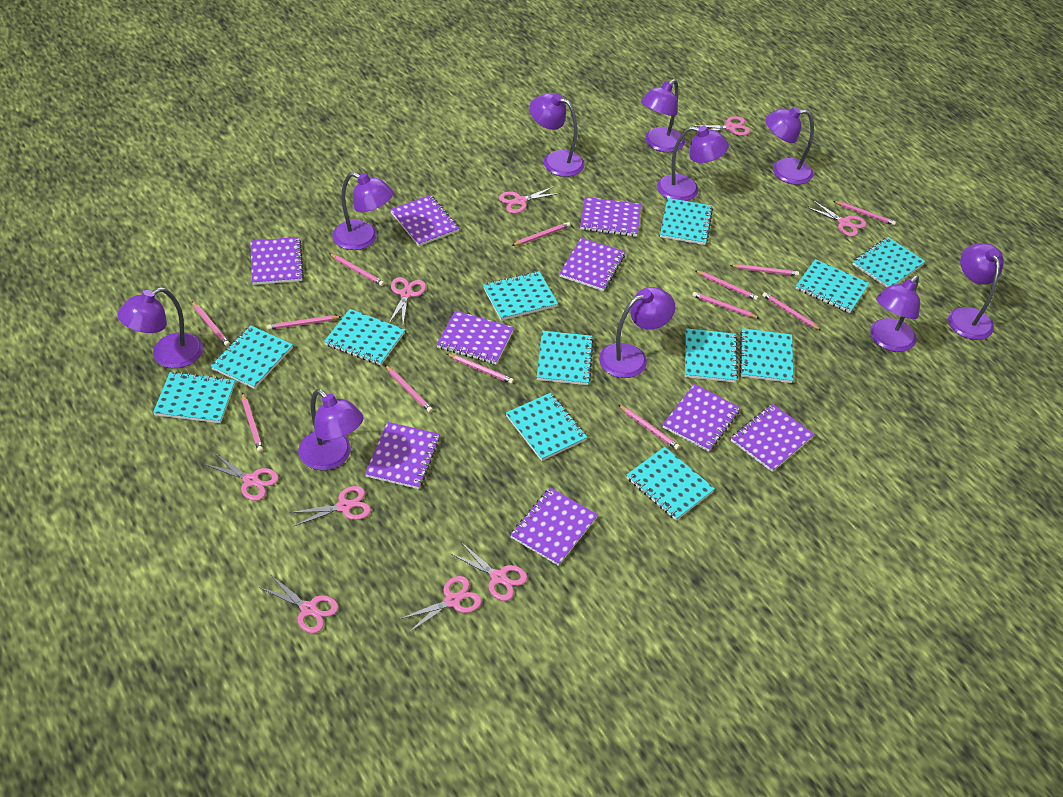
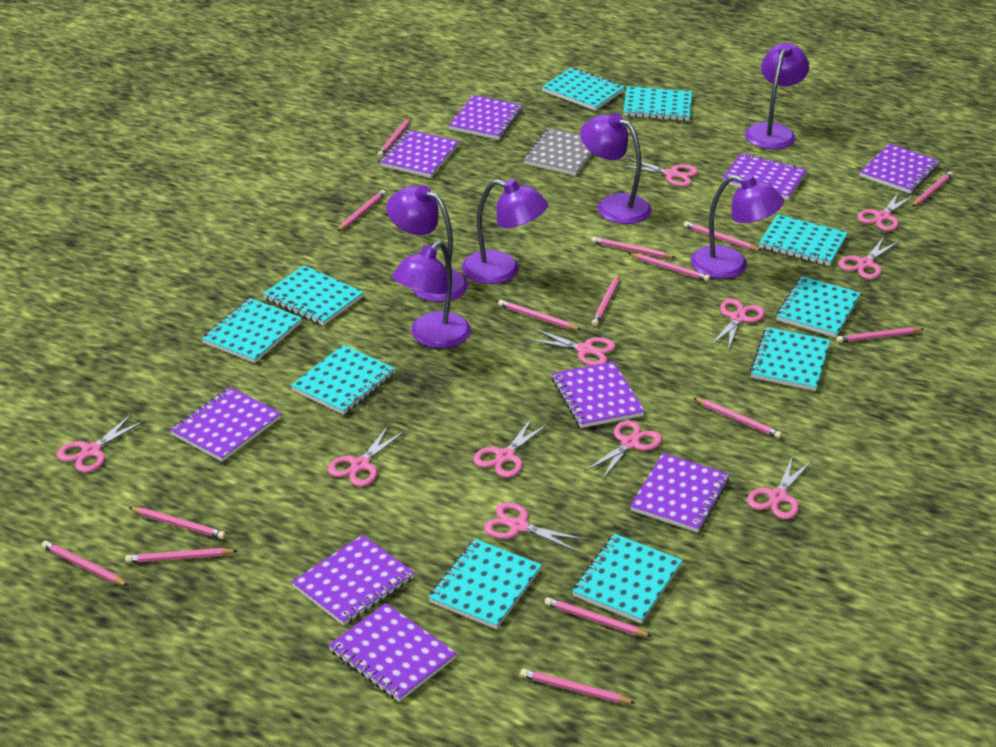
grey notebook: none = 0 -> [524,128,592,176] = 1
pink pencil: [192,301,230,347] [242,393,263,452] [267,316,342,330] [329,253,384,286] [385,365,433,413] [447,354,514,384] [512,222,570,246] [619,405,680,450] [692,292,759,318] [695,270,758,301] [730,264,799,276] [762,292,822,331] [833,201,896,226] = 13 -> [41,541,129,586] [125,548,237,563] [129,507,226,539] [337,190,386,231] [377,118,411,157] [498,300,581,330] [520,669,635,704] [544,597,652,637] [591,236,676,258] [592,274,620,326] [628,253,710,281] [683,221,762,251] [694,398,782,439] [837,327,923,343] [912,172,953,207] = 15
pink scissors: [204,453,279,501] [259,574,339,633] [290,486,371,526] [389,277,426,324] [400,576,482,633] [451,542,527,601] [499,186,561,214] [695,116,750,136] [807,200,866,237] = 9 -> [57,413,146,473] [328,426,405,487] [473,418,548,478] [484,502,586,552] [526,328,616,366] [585,420,662,480] [620,157,698,187] [711,299,765,351] [747,455,812,519] [838,237,899,279] [857,192,914,231] = 11
purple lamp: [117,287,203,368] [298,389,363,471] [332,172,393,250] [529,93,585,177] [599,287,675,378] [641,79,685,152] [657,126,729,201] [765,107,814,185] [870,275,920,352] [948,243,1004,340] = 10 -> [386,185,468,302] [392,241,471,348] [462,179,548,284] [580,113,652,224] [691,175,784,279] [745,43,809,149] = 6
turquoise notebook: [153,371,235,423] [211,325,293,389] [324,309,405,366] [483,271,558,320] [506,393,587,461] [537,331,594,385] [627,447,715,520] [660,198,713,245] [685,328,738,383] [740,328,793,383] [796,259,870,313] [853,237,926,288] = 12 -> [202,298,302,363] [263,265,364,326] [291,345,396,415] [428,539,542,629] [542,68,625,111] [572,534,683,623] [623,86,692,121] [750,327,830,391] [759,214,848,266] [776,276,861,337] = 10

